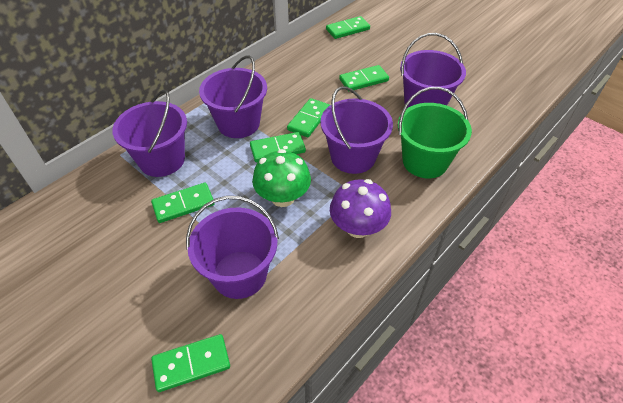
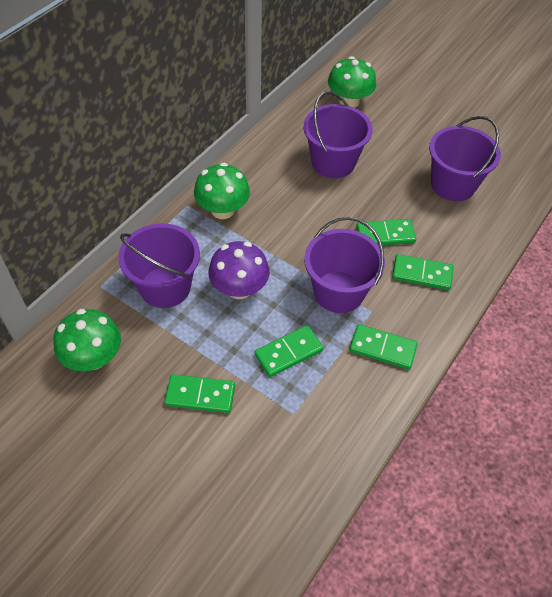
green bucket: [398,87,472,178] = 1 -> none = 0
green domino: [151,183,215,223] [151,334,230,392] [250,132,306,162] [287,98,330,137] [326,16,370,39] [339,65,389,90] = 6 -> [164,374,235,413] [254,325,323,377] [349,324,418,369] [356,219,416,246] [392,254,454,290] = 5
green mushroom: [252,149,311,207] = 1 -> [53,309,121,371] [194,163,250,219] [328,56,376,108] = 3
purple bucket: [112,90,187,177] [186,196,279,299] [199,55,267,138] [320,86,393,174] [400,33,466,108] = 5 -> [118,223,200,308] [303,91,372,178] [304,217,385,313] [429,116,501,201] = 4

